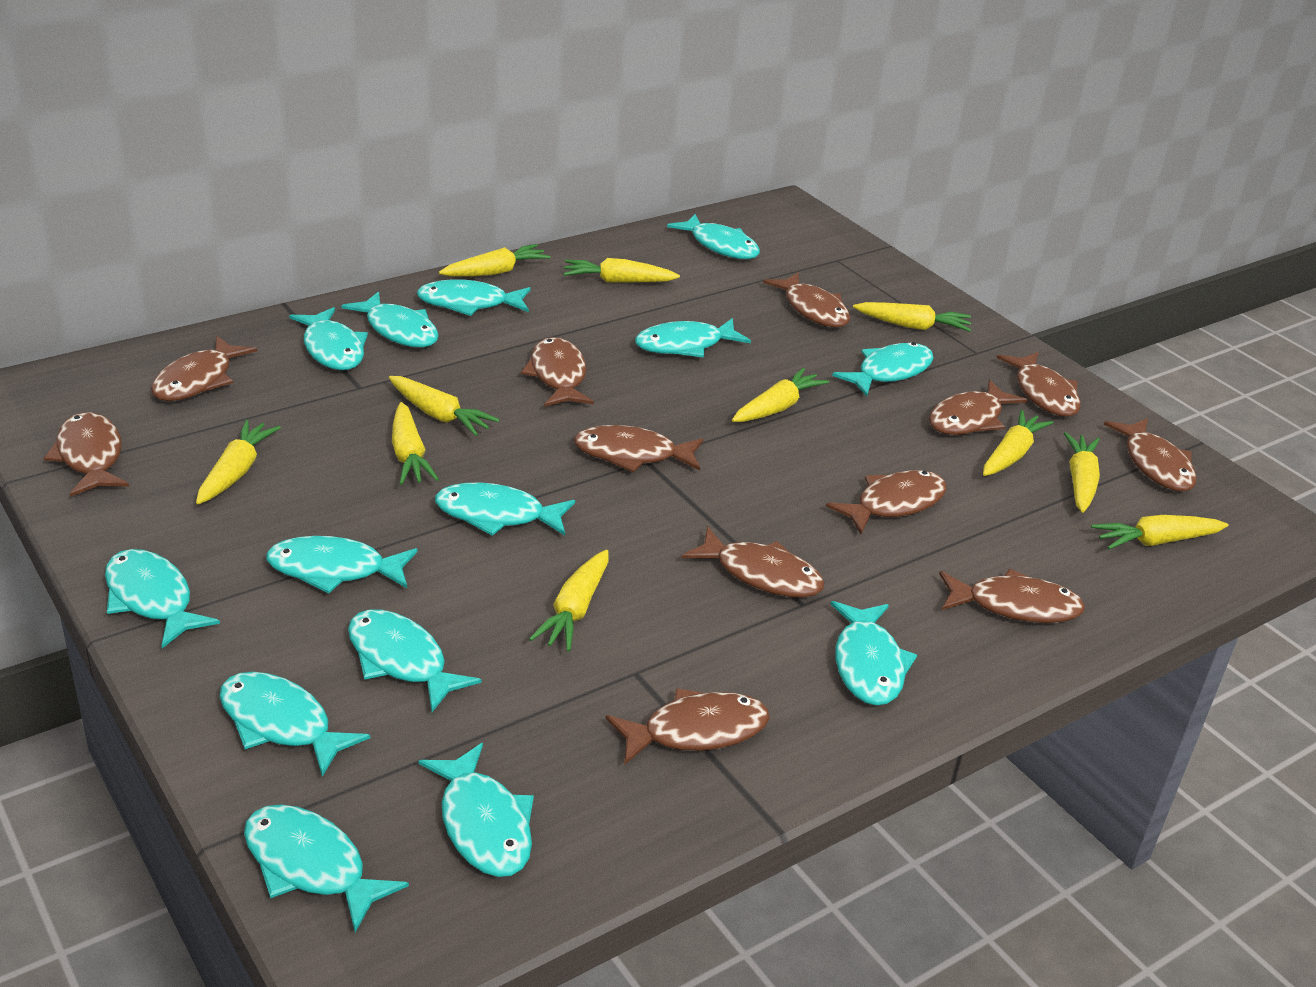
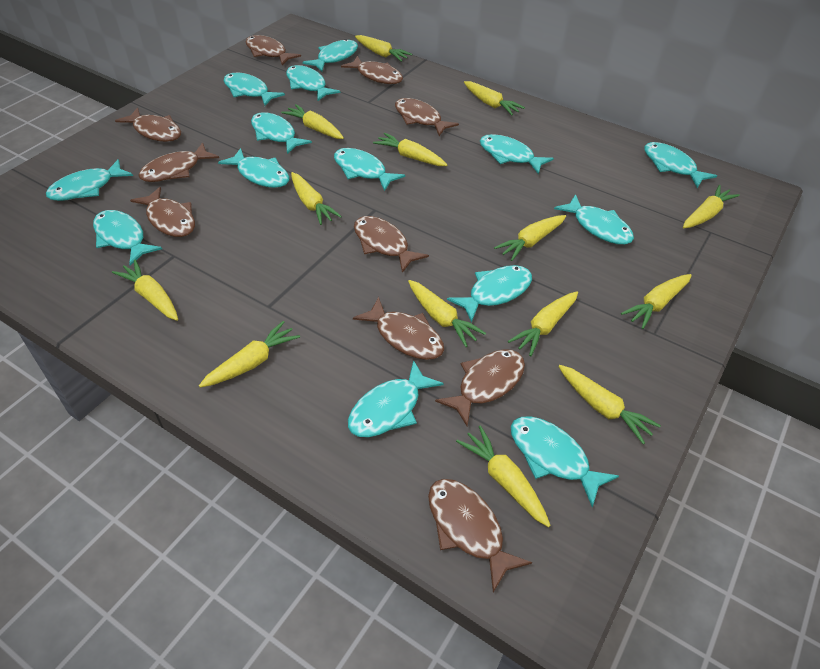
brown fish: [44,412,129,497] [151,336,257,401] [521,337,594,407] [574,425,703,473] [606,688,770,765] [682,526,824,598] [763,272,850,328] [826,470,947,534] [929,379,1027,435] [939,569,1085,623] [997,352,1081,417] [1104,418,1196,492] = 12 -> [115,108,181,142] [130,187,195,237] [138,143,219,182] [246,35,301,65] [341,56,403,84] [353,297,444,360] [354,216,429,273] [395,98,459,136] [428,479,532,592] [435,349,525,426] = 10
yellow carrot: [196,420,281,504] [389,376,500,436] [392,402,439,485] [439,244,551,277] [529,550,608,651] [563,258,680,283] [732,368,829,422] [853,302,971,332] [983,410,1053,476] [1064,432,1100,513] [1091,515,1229,549] = 11 -> [112,260,178,321] [199,321,300,388] [281,104,344,139] [291,172,342,225] [355,35,412,62] [373,133,447,166] [408,280,486,347] [456,425,551,527] [464,81,525,115] [494,215,566,261] [508,291,578,356] [558,365,661,444] [621,274,692,329] [683,185,740,228] = 14

